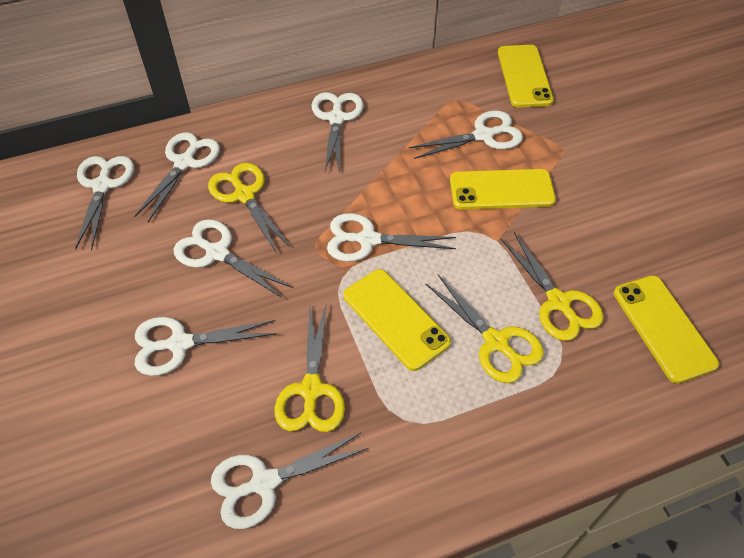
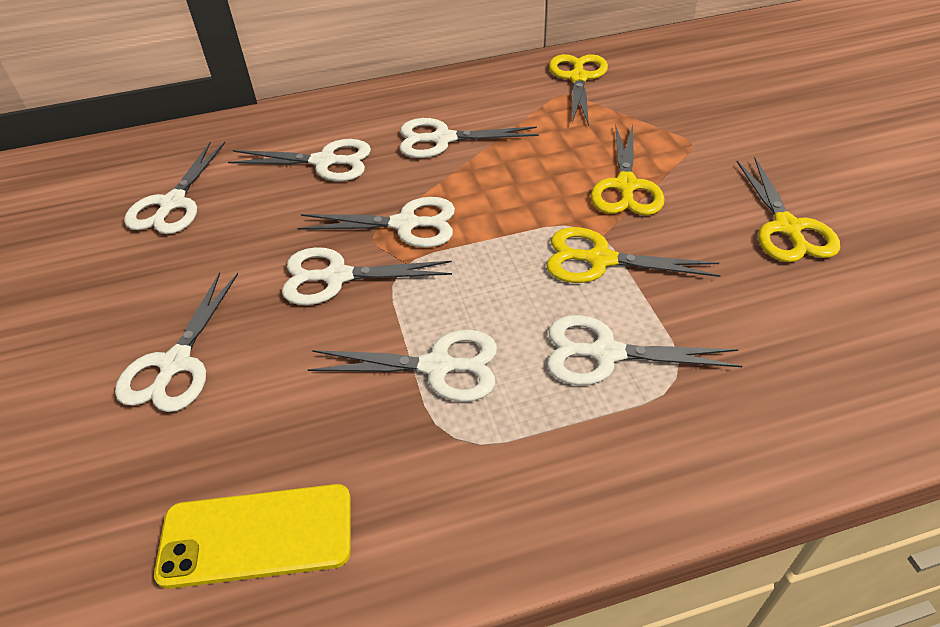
yellow phone: [344,269,451,371] [450,169,556,210] [498,45,554,108] [614,275,719,383] = 4 -> [154,484,351,589] = 1

